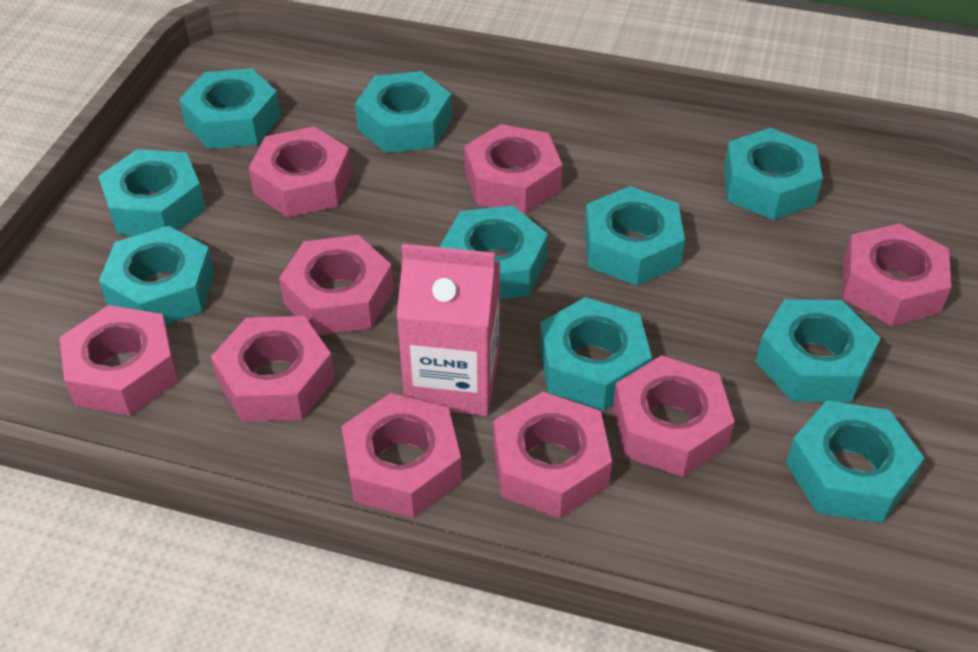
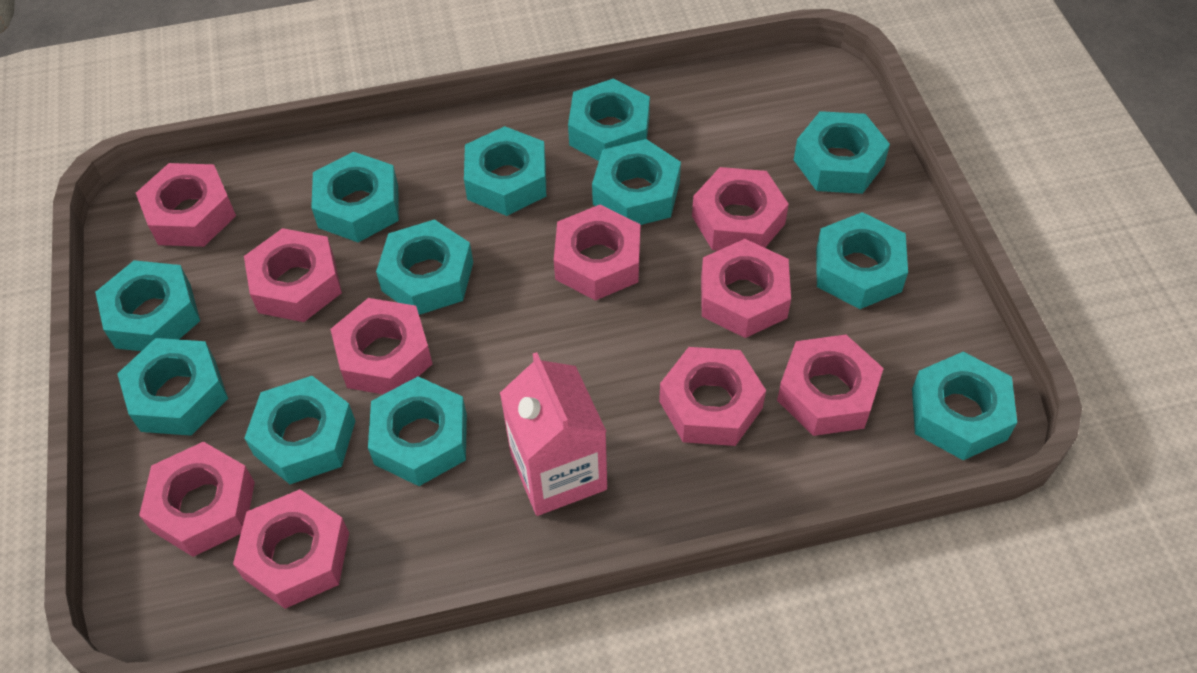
pink nut: [59,305,178,416] [211,316,335,422] [249,126,352,217] [279,235,393,335] [341,393,462,518] [464,124,562,214] [493,392,612,518] [613,355,735,477] [843,223,951,326] = 9 -> [136,163,236,247] [139,441,255,557] [233,489,349,609] [244,228,342,322] [330,298,432,394] [554,205,640,301] [659,347,766,446] [692,167,789,251] [701,239,791,338] [777,334,884,436] = 10
turquoise nut: [98,149,206,236] [99,226,215,324] [179,68,281,149] [355,71,452,153] [440,205,548,299] [539,297,652,411] [584,186,685,286] [724,128,823,220] [756,299,880,402] [786,400,924,523] = 10 -> [95,260,200,351] [117,338,228,436] [244,376,355,484] [311,152,399,242] [368,376,467,486] [376,219,473,315] [464,126,546,216] [568,78,650,161] [592,139,681,225] [794,111,890,194] [816,212,908,309] [912,352,1017,460] = 12

